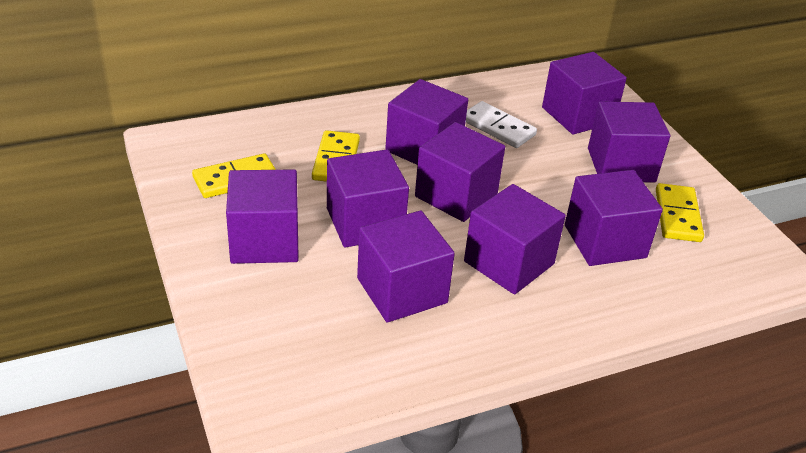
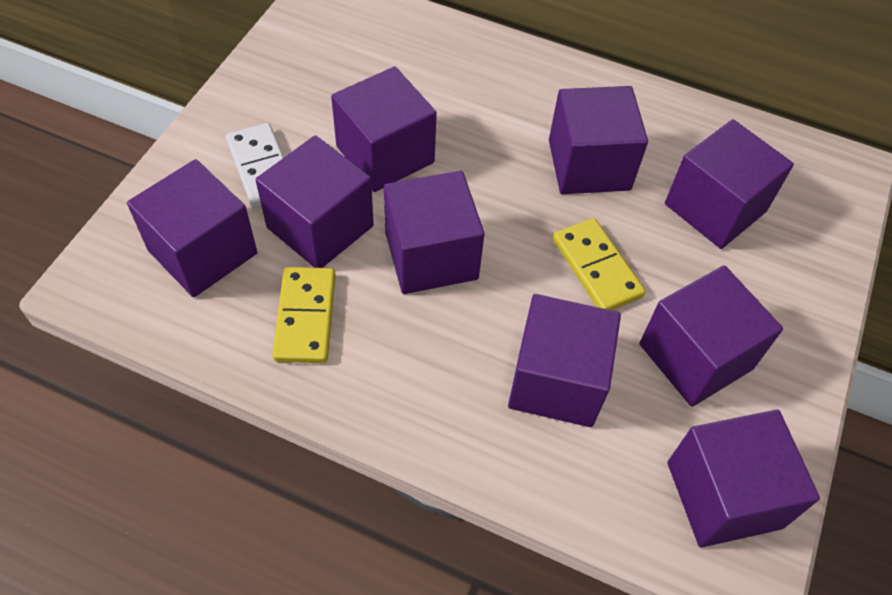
yellow domino: [192,153,276,198] [312,130,360,182] [656,183,704,242] = 3 -> [272,267,335,363] [553,218,645,310] = 2

